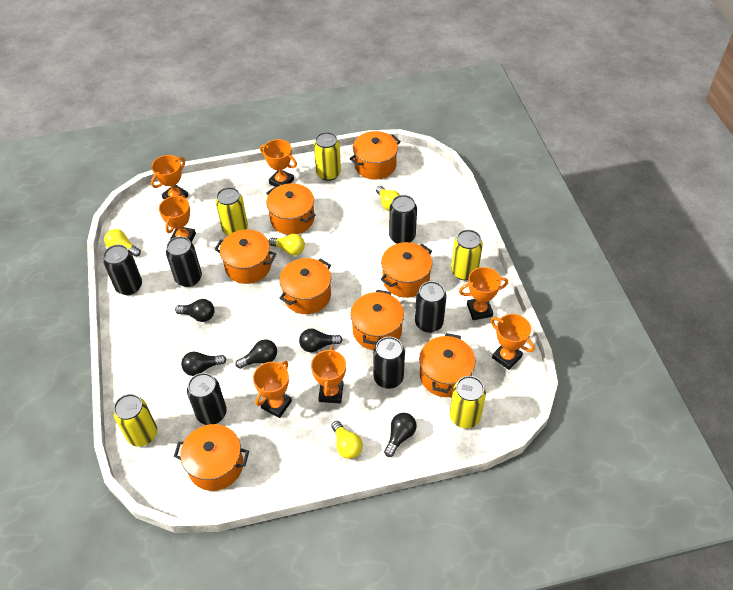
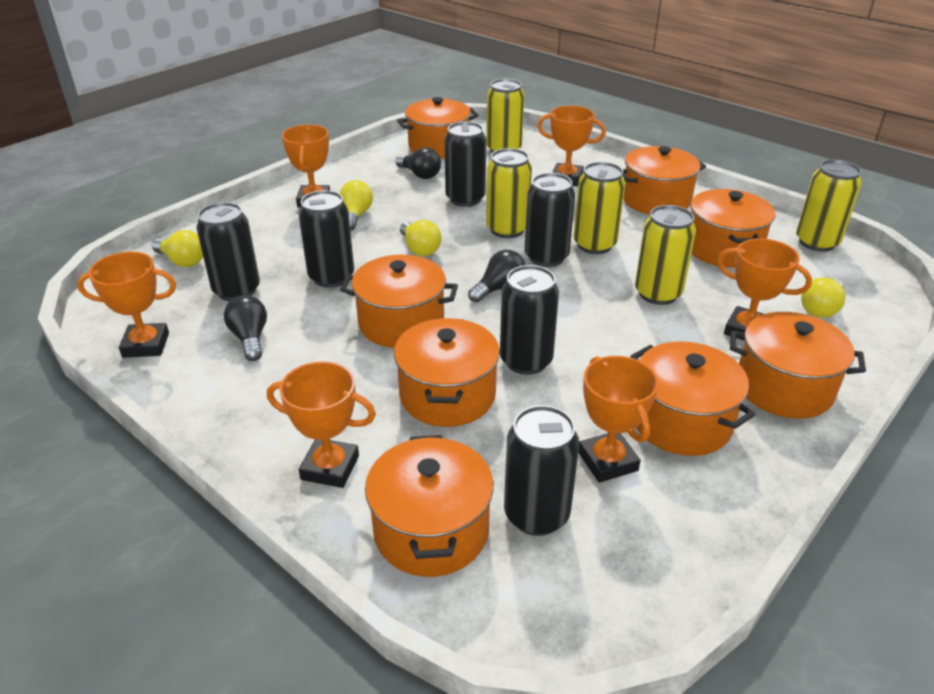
black light bulb: [175,299,215,322] [181,351,226,376] [235,339,277,369] [299,329,343,352] [384,413,417,457] = 5 -> [224,295,267,361] [395,147,441,179] [468,250,526,303] = 3
orange trophy: [151,155,188,199] [159,195,196,242] [253,361,292,418] [260,139,297,187] [311,347,346,404] [459,267,508,320] [491,314,535,370] = 7 -> [77,252,176,358] [267,361,376,488] [282,125,330,208] [537,106,606,187] [578,356,658,483] [717,238,812,341] = 6

